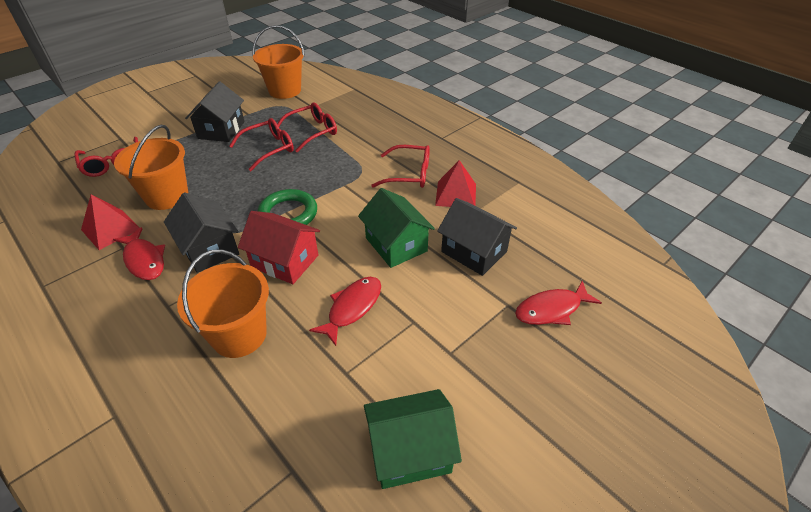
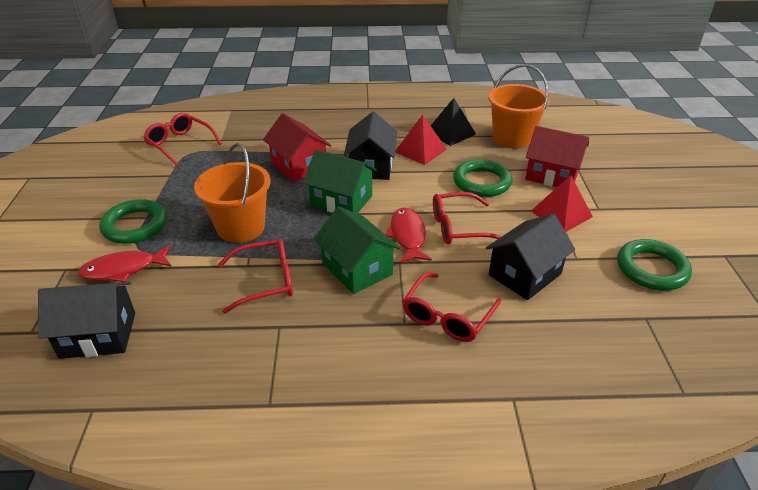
black pyramid: none = 0 -> [431,98,476,146] = 1
green ring: [258,189,317,225] = 1 -> [99,199,167,244] [453,159,512,197] [617,239,692,290] = 3
orange bucket: [114,125,188,210] [177,249,269,358] [253,25,305,99] = 3 -> [194,143,271,243] [488,64,550,148] = 2
red fish: [113,227,165,280] [309,277,381,346] [515,281,602,325] = 3 -> [77,245,172,282] [385,207,432,263] = 2
red house: [238,211,320,284] = 1 -> [263,113,331,182] [525,126,589,187] = 2

